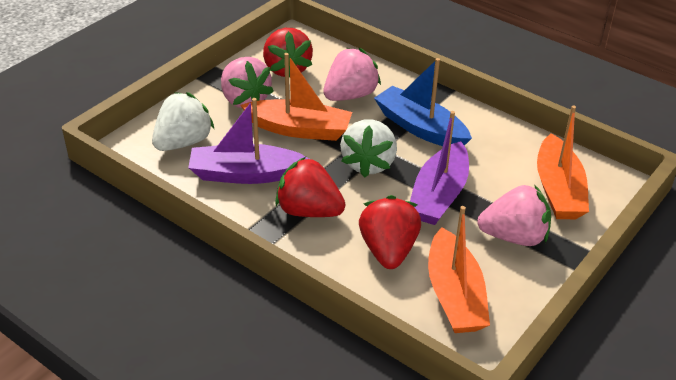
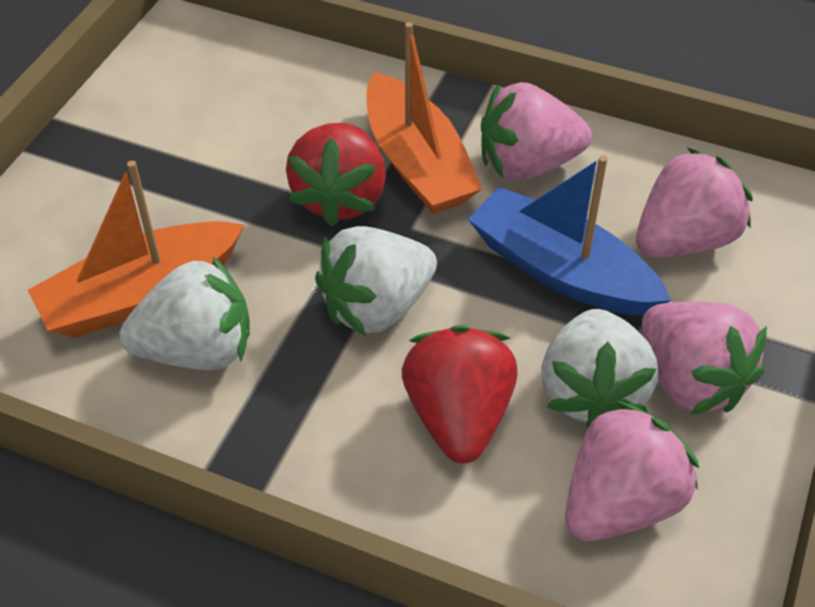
orange boat: [240,53,352,141] [428,206,490,333] [537,105,589,219] = 3 -> [28,160,245,338] [366,22,483,214] = 2
pink strawberry: [221,57,274,108] [323,48,381,101] [477,185,551,246] = 3 -> [481,82,592,180] [565,401,699,541] [636,148,753,258] [642,301,767,415] = 4
purple boat: [188,98,309,184] [410,111,469,225] = 2 -> none = 0
red strawberry: [263,28,313,78] [275,157,346,217] [359,195,421,269] = 3 -> [286,123,386,226] [402,325,518,463] = 2
white strawberry: [152,92,214,151] [340,119,397,178] = 2 -> [120,256,250,370] [315,226,437,336] [541,309,658,428] = 3

